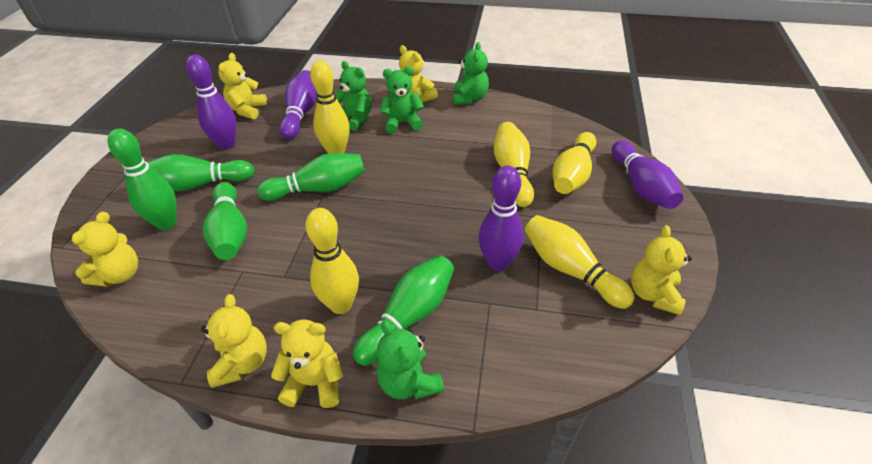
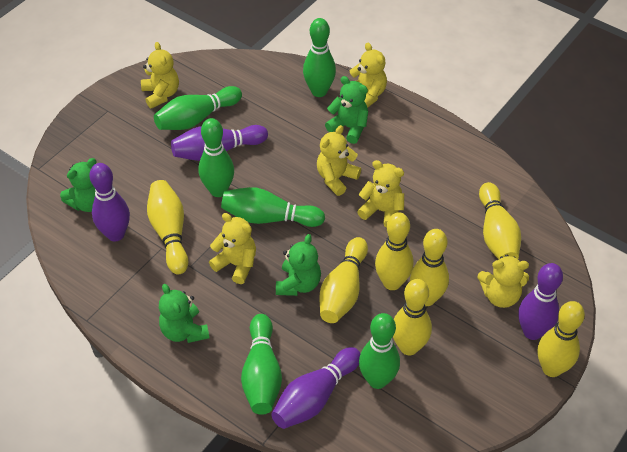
green bowling pin: [107,128,177,230] [147,154,254,191] [203,182,247,260] [257,153,365,201] [353,255,454,366] = 5 -> [154,86,242,130] [199,118,234,197] [221,187,325,227] [241,314,282,415] [303,18,336,97] [359,313,400,389] = 6
yellow bowling pin: [305,208,359,314] [310,61,350,154] [494,122,534,207] [525,215,635,309] [552,132,596,194] = 5 -> [147,180,188,274] [320,237,368,323] [375,212,414,290] [393,279,432,355] [410,229,449,306] [479,182,521,259] [538,301,585,377] = 7

